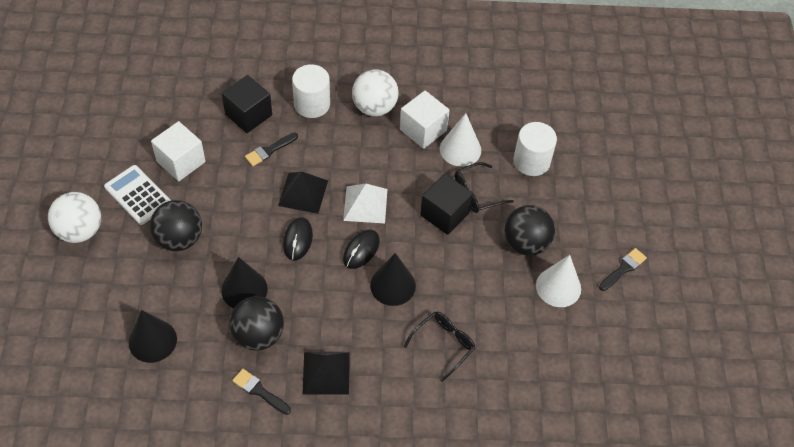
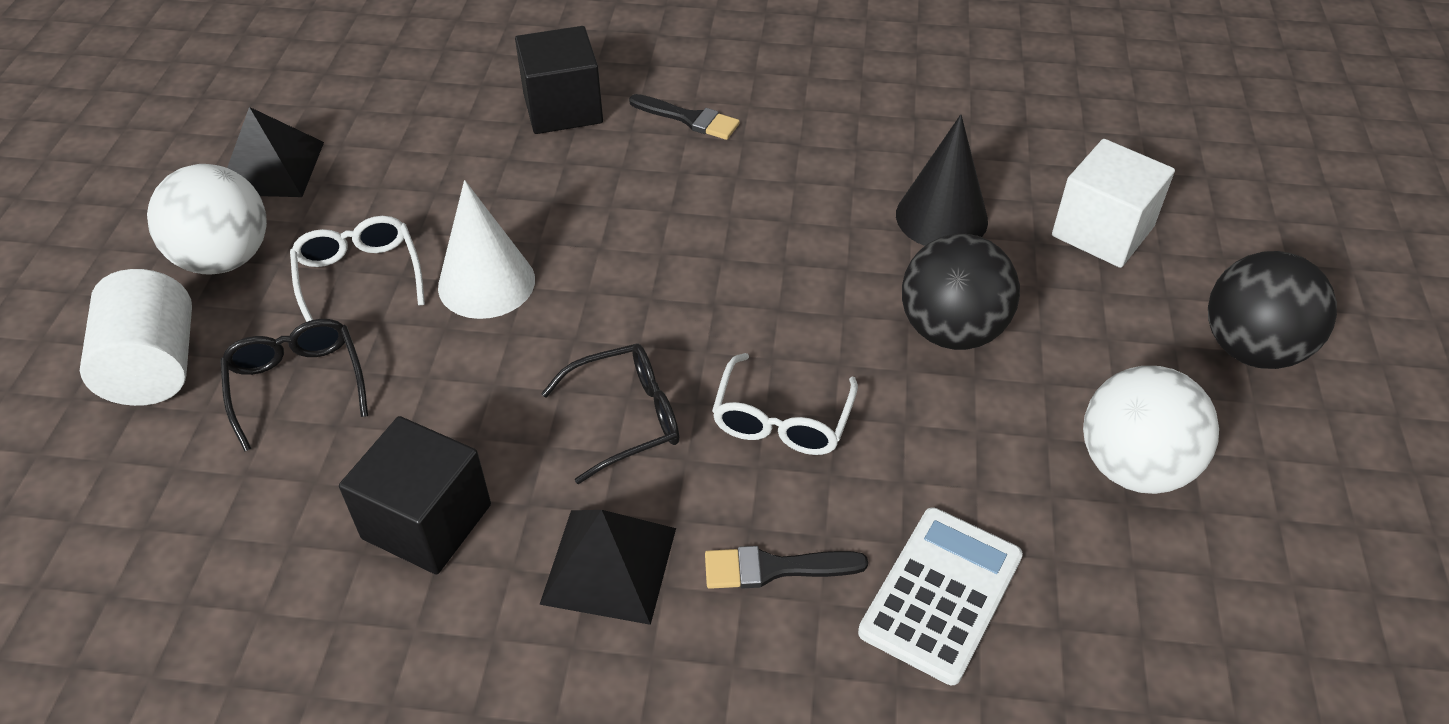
black ball: [150,200,202,251] [229,296,284,351] [504,205,555,256] = 3 -> [902,234,1020,350] [1208,251,1337,369] = 2
black brush: [232,369,291,415] [245,132,298,166] [599,248,647,291] = 3 -> [629,94,740,140] [705,546,868,589] = 2
black cone: [129,310,177,363] [221,257,268,308] [370,253,416,306] = 3 -> [896,114,988,246] = 1
black mouse: [283,217,313,261] [343,230,380,269] = 2 -> none = 0
white cone: [440,113,481,167] [536,255,581,307] = 2 -> [438,180,535,319] = 1
white cube: [151,121,206,181] [400,91,450,149] = 2 -> [1052,139,1175,268] = 1
white cylinder: [292,64,330,118] [513,122,557,176] = 2 -> [80,269,192,406] = 1
white glasses: none = 0 -> [290,216,425,322] [712,353,858,455] = 2
white pyramid: [343,184,387,224] = 1 -> none = 0

